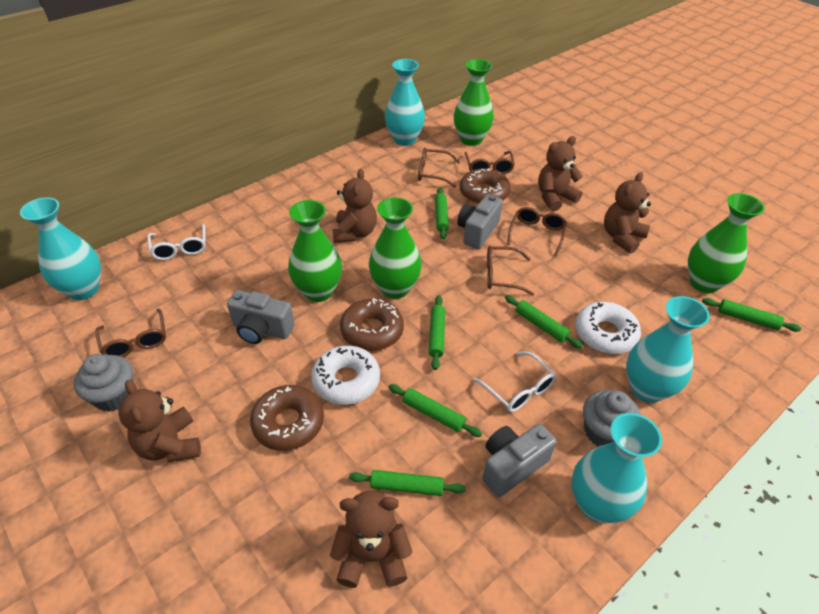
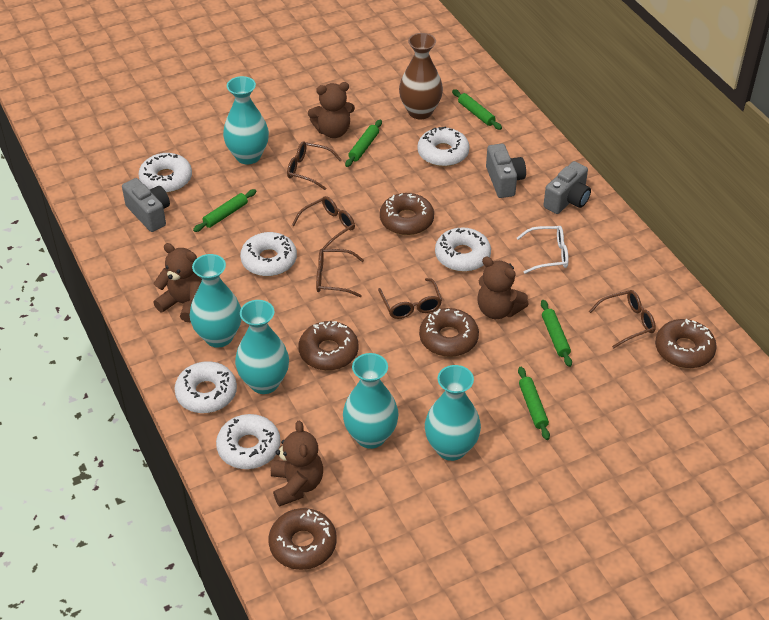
brown donut: [250,385,324,451] [340,298,404,351] [460,168,510,204] = 3 -> [269,508,337,570] [298,321,359,371] [380,193,434,235] [419,308,479,357] [655,319,717,368] = 5
brown teddy bear: [118,380,201,462] [330,491,412,588] [332,169,377,243] [538,136,583,211] [604,173,651,254] = 5 -> [153,243,202,322] [271,420,323,507] [308,82,355,138] [477,257,529,319] = 4
brown vase: none = 0 -> [399,33,443,119] = 1
green rolling pin: [349,470,466,496] [389,384,482,437] [429,295,445,370] [435,187,449,239] [505,295,583,349] [702,298,801,332] = 6 -> [193,189,256,232] [345,120,382,167] [452,89,502,130] [518,367,550,440] [541,300,572,367] = 5
green vase: [288,200,342,302] [369,197,422,299] [454,59,494,146] [688,193,765,293] = 4 -> none = 0
grey cupcake: [74,354,133,412] [583,390,641,447] = 2 -> none = 0
turquoise vase: [20,197,101,300] [385,59,425,146] [572,413,662,523] [626,296,710,403] = 4 -> [190,254,242,347] [223,76,269,164] [235,300,289,394] [343,353,399,449] [425,365,481,461] = 5
white donut: [311,345,380,405] [575,302,641,354] = 2 -> [138,153,192,193] [174,361,237,413] [216,414,281,469] [240,232,297,276] [417,126,469,167] [435,227,491,272] = 6
white glasses: [147,224,206,260] [473,352,556,412] = 2 -> [517,226,569,274] = 1

